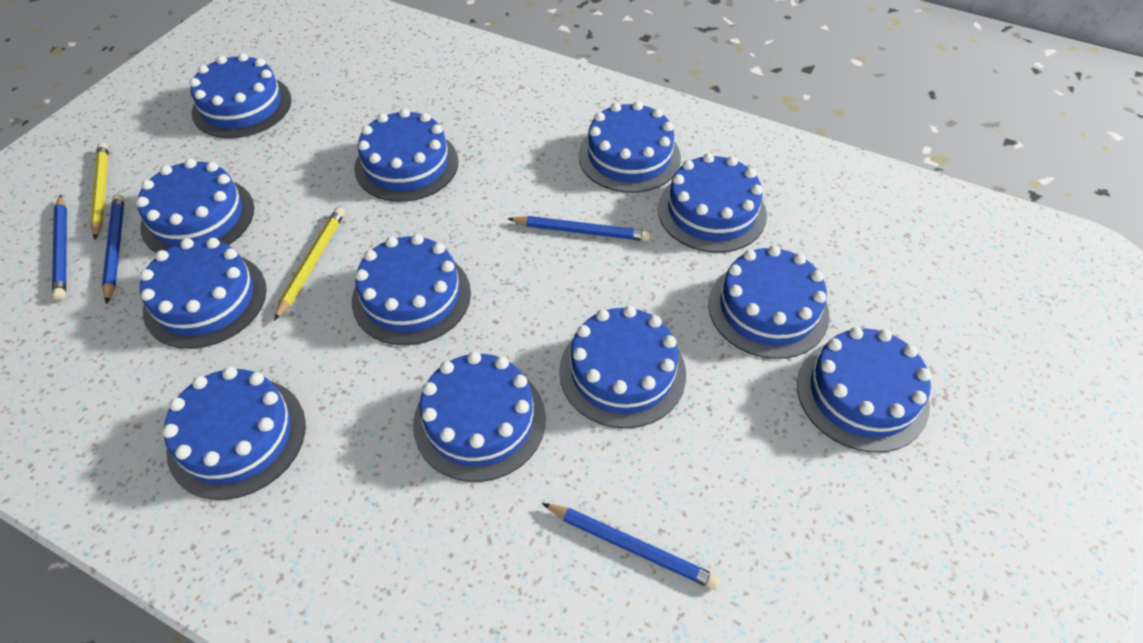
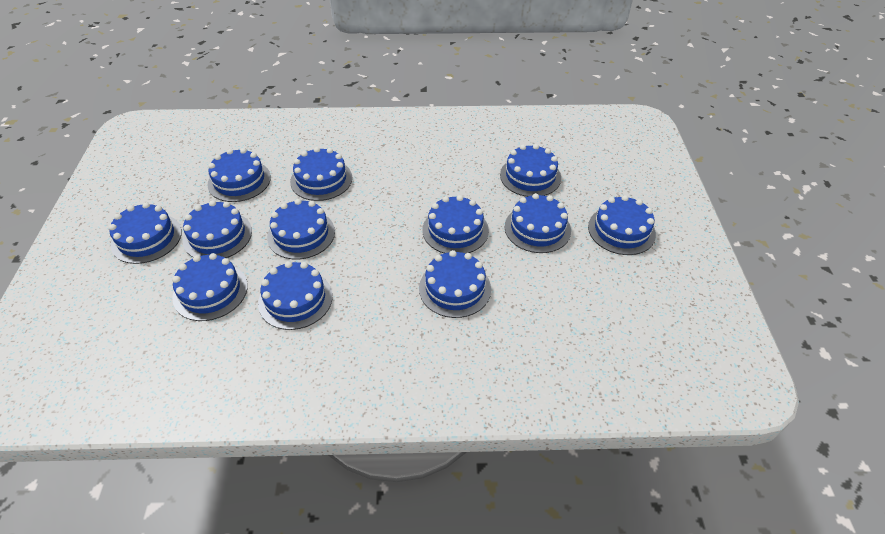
blue pencil: [52,194,67,301] [102,194,124,304] [508,216,651,241] [542,503,720,590] = 4 -> none = 0
yellow pencil: [90,143,109,240] [274,207,345,321] = 2 -> none = 0

